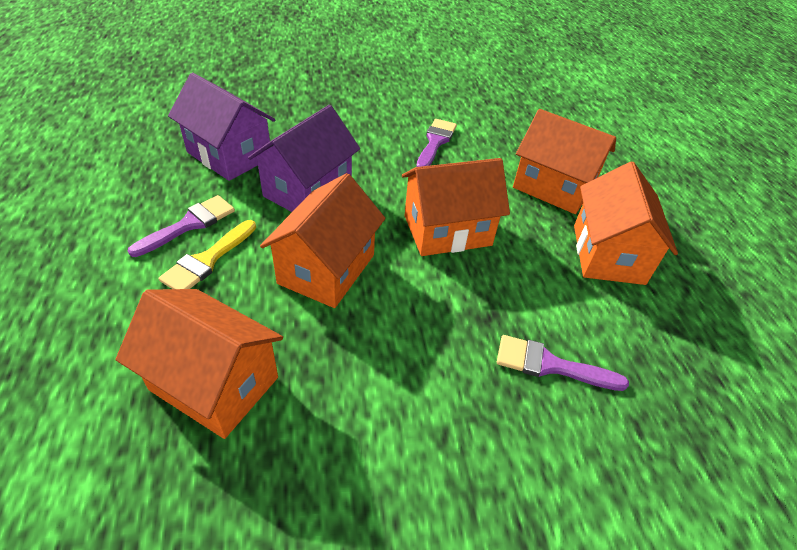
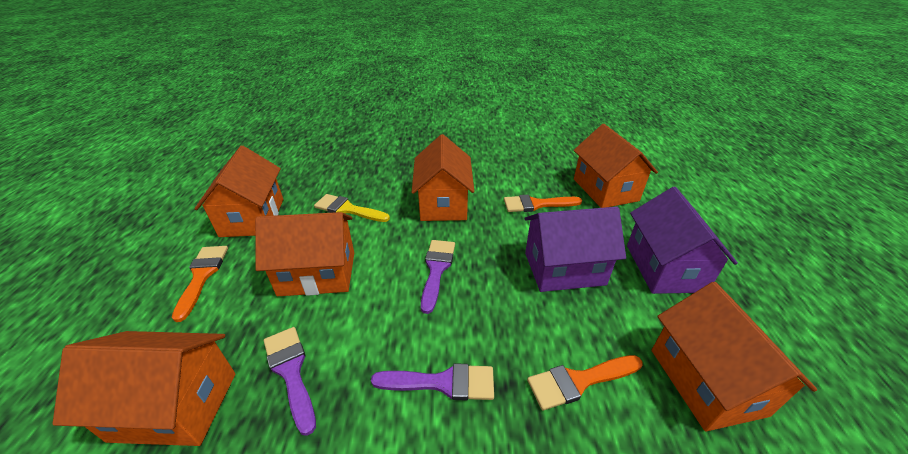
orange brush: none = 0 -> [172,246,228,322] [504,195,582,212] [527,355,643,410] = 3
orange house: [115,289,283,439] [260,173,386,308] [402,158,510,256] [513,109,616,214] [574,162,678,285] = 5 -> [52,331,236,446] [194,146,283,237] [255,212,354,296] [412,134,474,221] [574,124,658,208] [651,282,817,432] = 6

